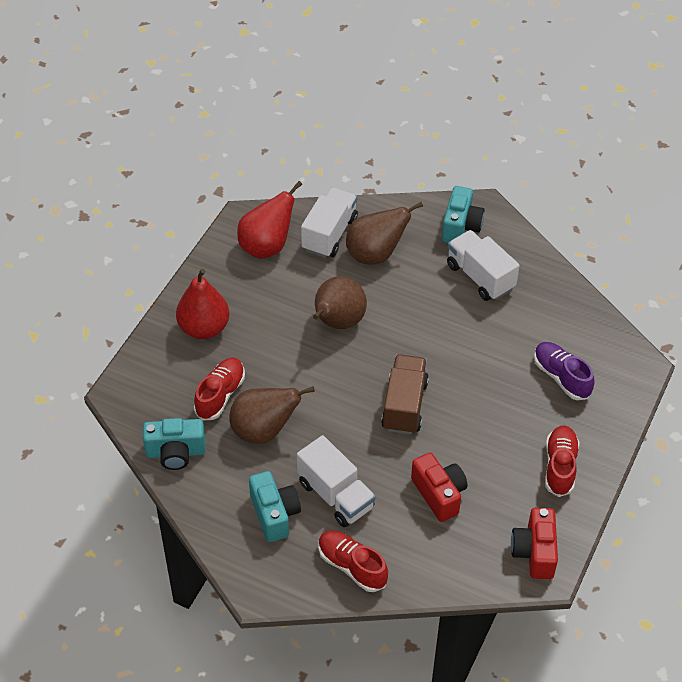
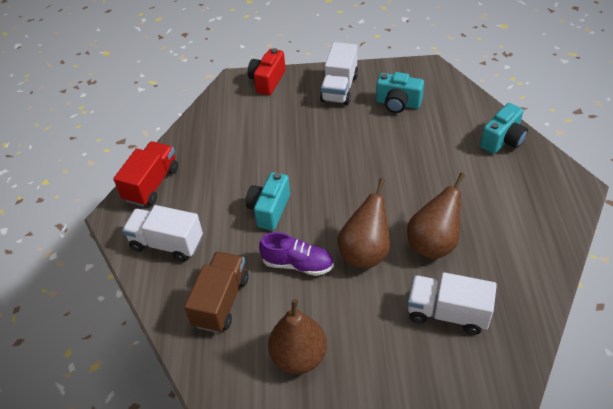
red camera: [411,453,468,522] [511,508,558,579] = 2 -> [248,48,286,95] = 1
red pear: [176,269,229,339] [237,181,302,259] = 2 -> none = 0
red shoe: [194,358,245,421] [318,530,388,592] [545,425,579,497] = 3 -> none = 0
red truck: none = 0 -> [113,141,178,207] = 1

